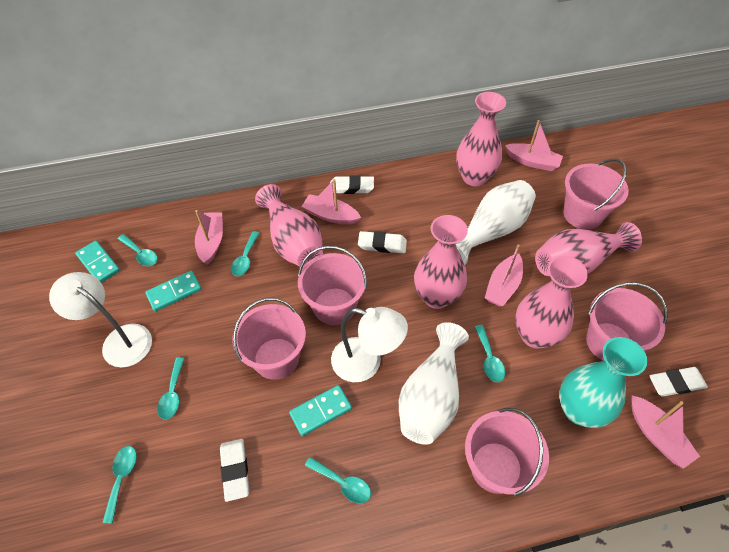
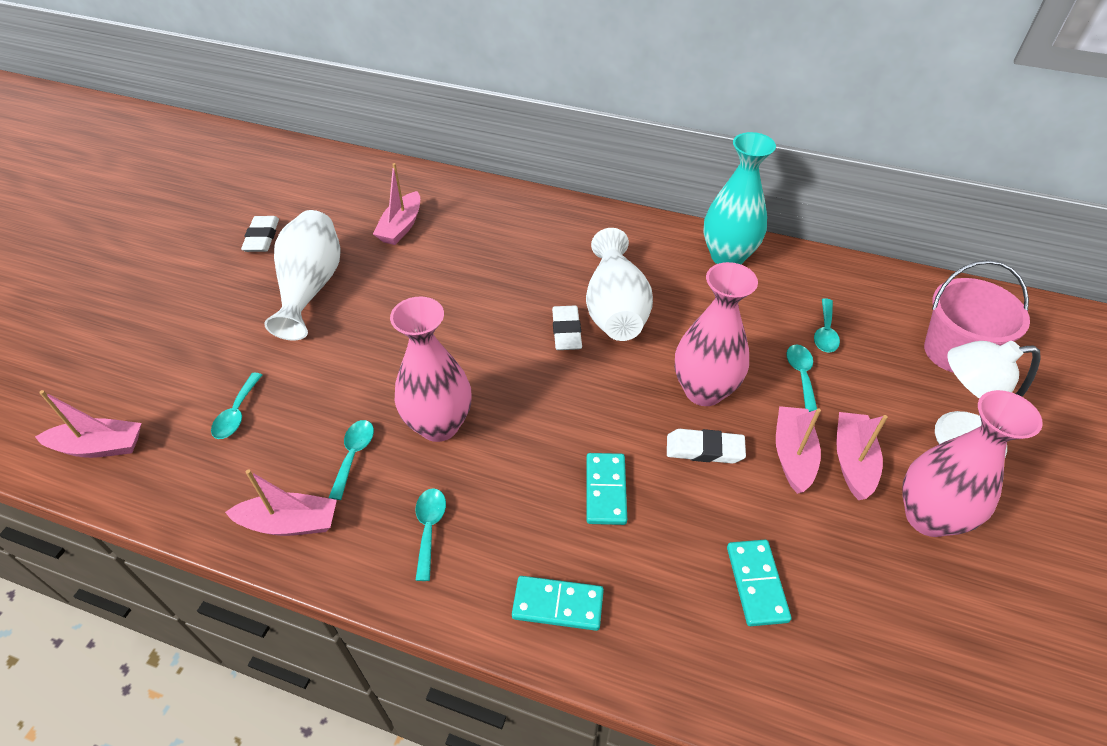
pink bucket: [232,298,306,380] [298,246,367,325] [465,408,549,496] [563,159,629,230] [586,282,668,361] = 5 -> [924,260,1030,373] = 1
pink vase: [255,184,323,268] [414,215,468,309] [456,92,506,186] [515,256,588,349] [535,222,642,276] = 5 -> [390,296,471,442] [675,262,758,406] [902,390,1043,537] = 3
turquoise spoon: [102,446,137,524] [118,234,158,266] [157,357,185,420] [231,231,260,276] [305,457,371,504] [475,325,505,382] = 6 -> [211,373,262,439] [329,420,374,500] [415,488,446,581] [786,344,817,412] [814,298,840,352] = 5
white eraser: [220,439,249,502] [330,175,374,194] [358,231,407,253] [650,367,708,397] = 4 -> [241,216,279,252] [552,306,582,350] [667,429,746,464] = 3
white lamp: [49,272,152,368] [331,307,408,382] = 2 -> [935,341,1041,457] = 1

